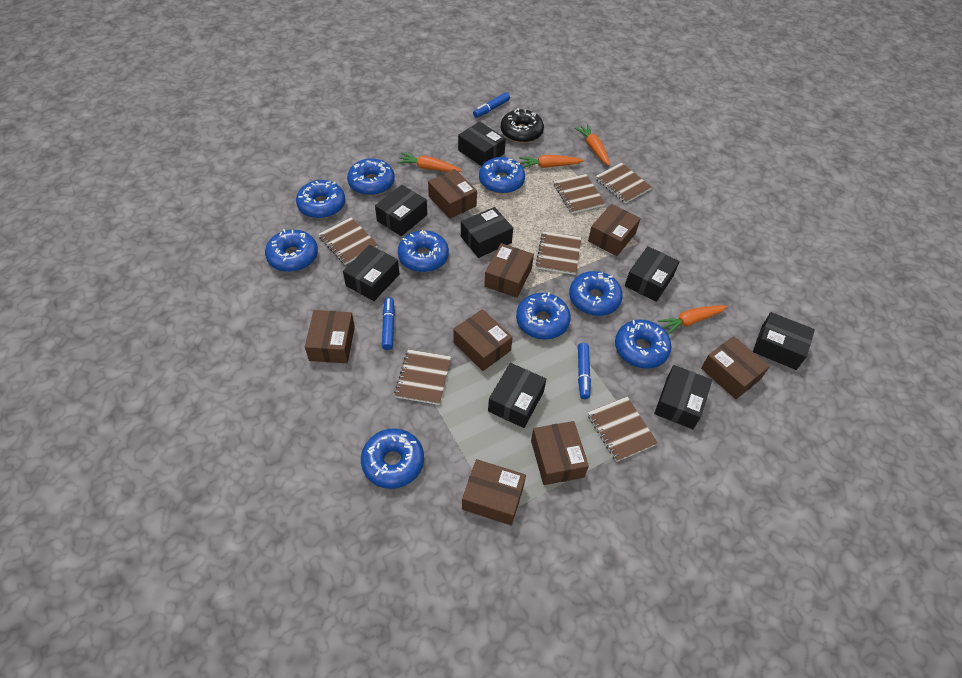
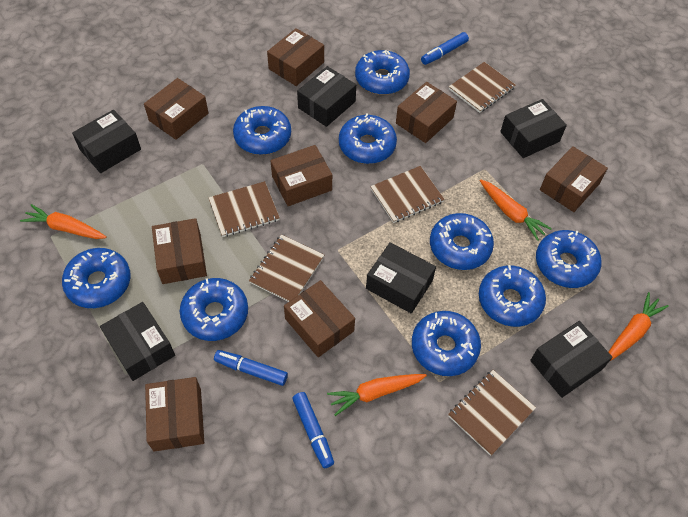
black box: [343,245,399,301] [375,185,427,236] [458,121,506,166] [461,207,513,258] [488,363,546,428] [625,246,680,302] [654,365,712,429] [753,312,815,370] = 8 -> [72,110,141,173] [100,302,175,381] [297,66,356,127] [366,242,436,314] [500,99,567,158] [530,321,613,398] = 6
black donut: [501,108,544,143] = 1 -> none = 0
brown notebook: [318,217,378,265] [394,349,451,405] [536,231,581,275] [554,174,606,214] [588,397,658,462] [595,163,652,204] = 6 -> [209,181,280,237] [249,234,324,302] [370,166,445,223] [448,370,536,456] [449,62,516,113] = 5

